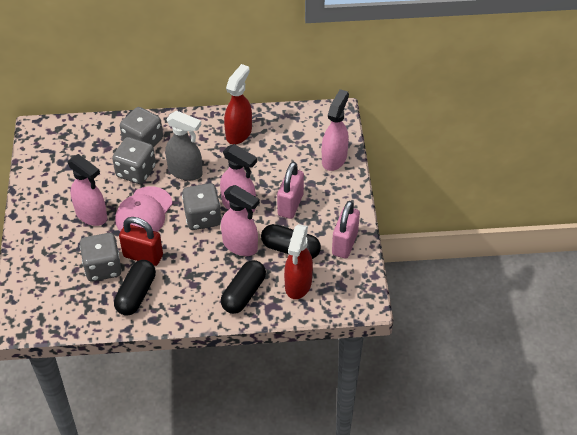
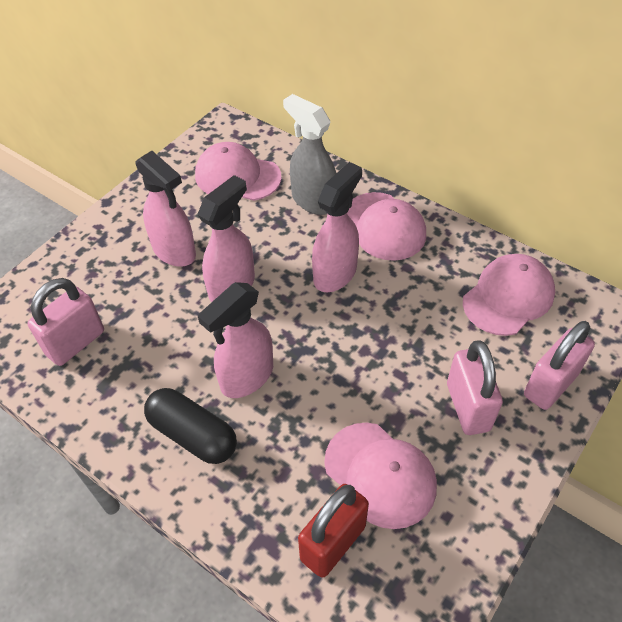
black capsule: [114,260,156,316] [221,260,266,314] [261,224,321,259] = 3 -> [144,388,237,464] = 1
grey dice: [80,233,122,281] [112,137,156,184] [120,107,163,148] [182,183,221,230] = 4 -> none = 0
pink cap: [115,186,173,232] = 1 -> [195,142,282,201] [324,423,437,529] [347,192,426,261] [463,254,555,336] = 4
pink padlock: [277,162,304,219] [332,201,360,259] = 2 -> [28,278,104,366] [447,340,503,435] [524,321,595,410] = 3
red spray bottle: [224,64,252,144] [284,224,313,299] = 2 -> none = 0

